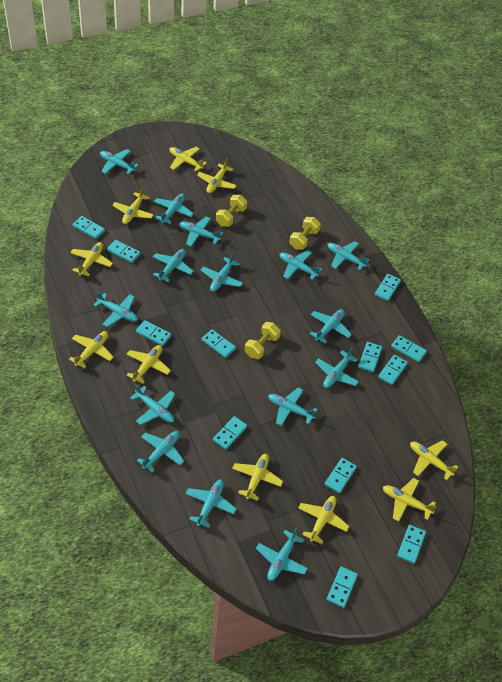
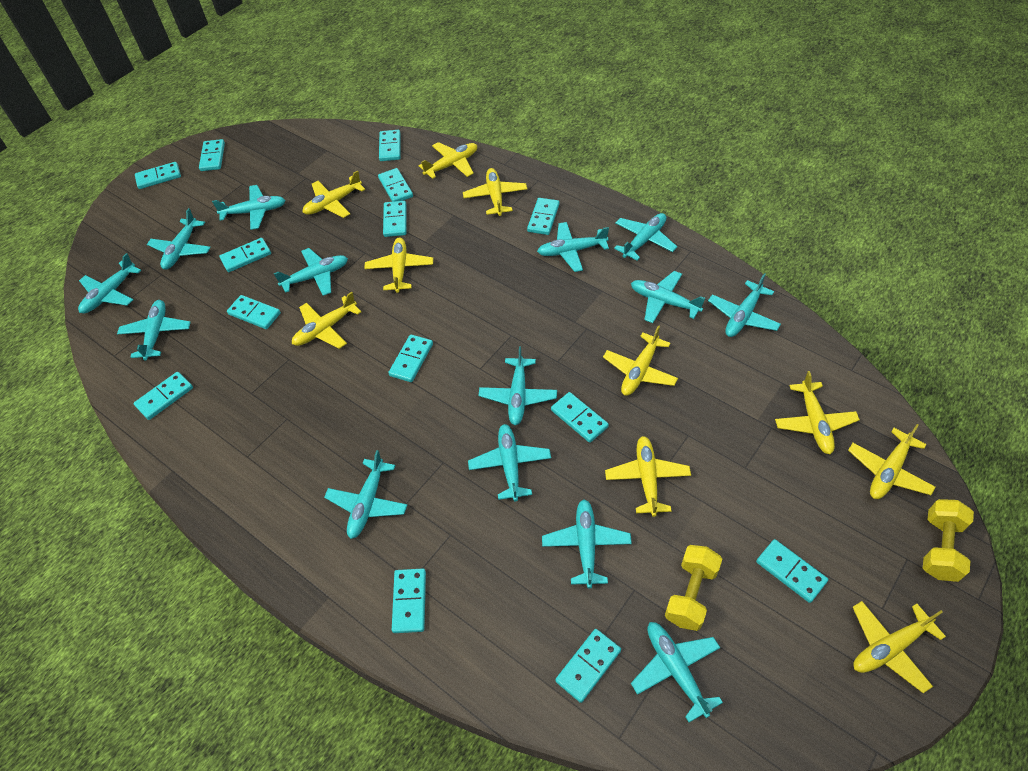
turquoise domino: [72,216,105,239] [107,240,141,263] [136,320,171,346] [201,329,236,358] [213,416,247,449] [325,458,357,493] [327,566,358,608] [358,342,382,372] [375,274,401,301] [378,355,408,385] [391,335,427,362] [397,525,426,564] = 12 -> [133,372,193,420] [135,162,181,189] [199,139,225,171] [219,238,271,272] [227,295,281,329] [378,168,413,202] [379,130,400,161] [383,201,406,237] [388,334,433,382] [392,568,426,633] [527,198,560,235] [551,392,609,443] [555,629,621,703] [756,539,828,603] = 14
turquoise plane: [93,292,138,327] [100,149,138,174] [130,385,175,425] [137,431,184,473] [153,249,194,282] [154,193,194,224] [180,217,223,246] [185,479,236,528] [201,253,243,292] [256,528,308,581] [268,387,318,426] [279,250,322,280] [310,309,352,343] [315,348,359,388] [327,241,369,270] = 15 -> [78,253,141,313] [117,300,191,360] [147,208,211,269] [212,185,286,230] [274,248,348,296] [324,450,407,539] [468,424,551,501] [478,346,557,425] [537,222,609,272] [542,499,632,588] [614,213,677,261] [631,271,705,323] [631,622,723,722] [708,273,781,337] = 14
yellow dumbbell: [216,195,247,227] [245,322,281,359] [289,217,321,250] = 3 -> [665,545,722,631] [923,499,974,582] = 2

